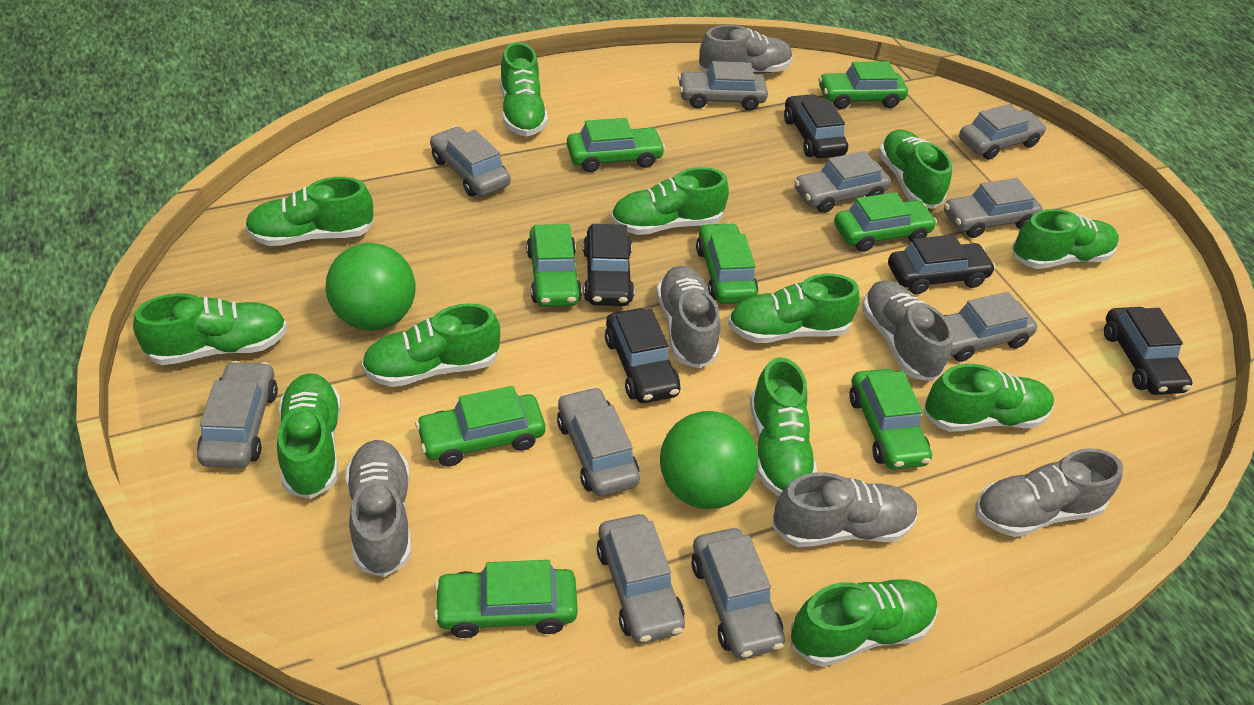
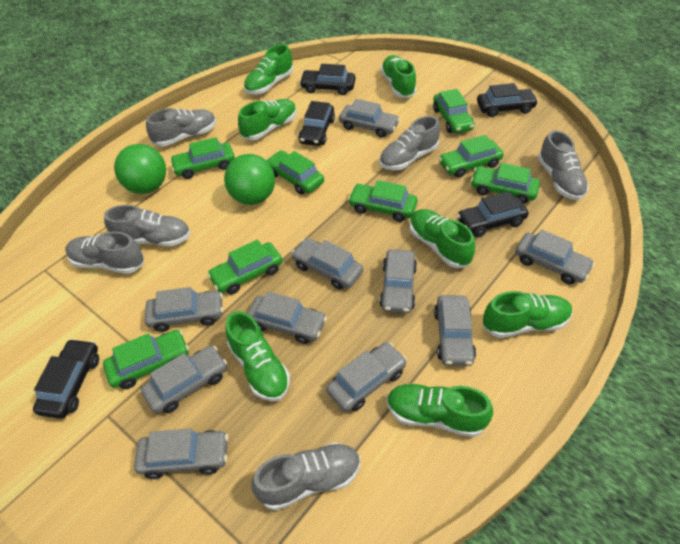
green shoe: [133,293,287,365] [245,177,374,246] [277,373,341,499] [361,303,500,387] [500,42,548,136] [611,167,729,235] [728,274,860,343] [750,357,817,497] [791,579,938,667] [879,129,952,209] [924,364,1054,432] [1012,209,1119,269] = 12 -> [225,311,290,401] [238,99,297,140] [244,44,294,94] [380,55,417,98] [387,384,493,437] [409,209,475,268] [483,291,572,338] = 7

